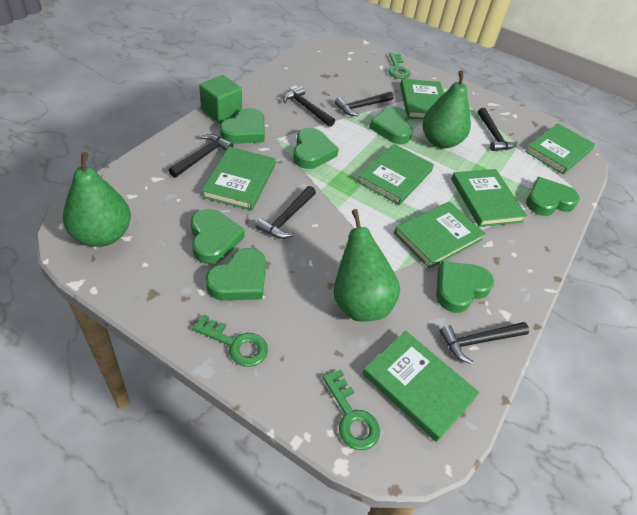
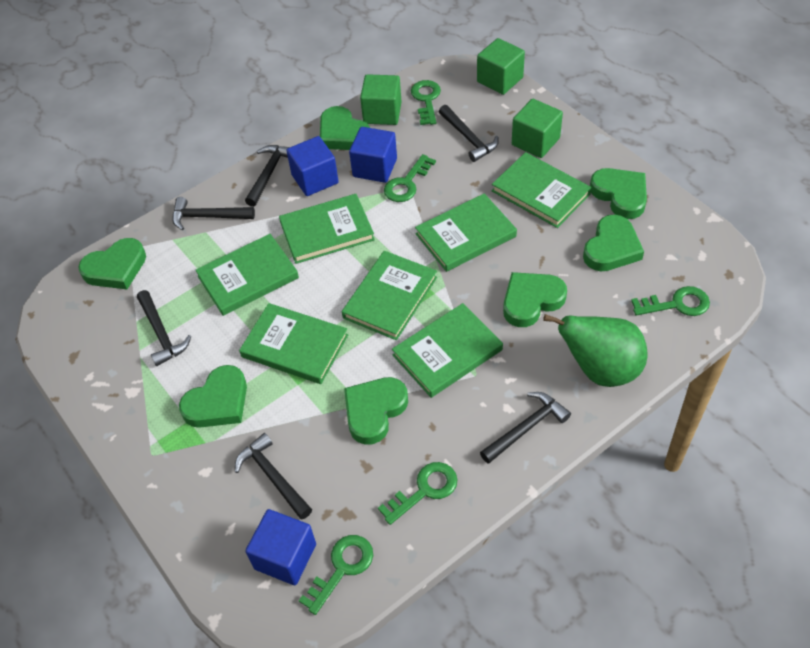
blue cube: none = 0 -> [245,509,316,585] [286,136,339,196] [349,127,397,183] = 3
green cube: [199,75,242,123] = 1 -> [360,74,402,125] [477,38,525,95] [512,99,563,158] = 3
green key: [192,315,268,367] [322,369,380,450] [388,53,410,79] = 3 -> [299,535,373,615] [378,462,458,525] [384,154,436,202] [411,80,441,125] [631,286,710,316] = 5
green pear: [63,152,131,247] [334,209,400,322] [422,70,471,149] = 3 -> [543,314,647,387] = 1

